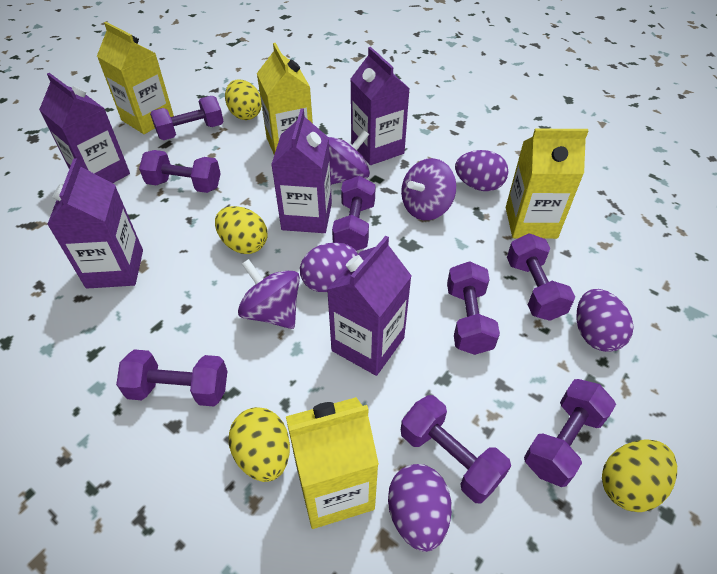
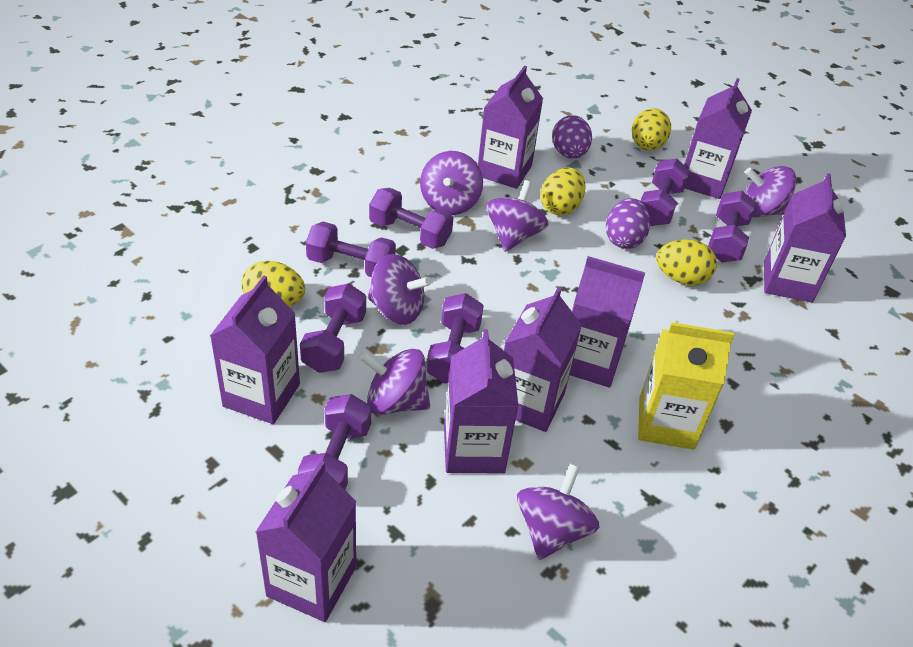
purple carton: [39,73,130,183] [47,158,143,289] [271,108,332,233] [327,236,412,376] [350,47,410,165] = 5 -> [210,275,300,424] [256,461,356,622] [444,329,519,473] [478,66,543,189] [504,287,582,432] [570,256,645,387] [684,78,752,199] [764,173,846,303] = 8
purple dumbbell: [116,349,227,407] [139,150,221,193] [150,96,224,140] [332,176,376,251] [401,395,511,504] [447,261,500,355] [507,234,575,321] [524,379,616,487] = 8 -> [298,394,371,489] [300,283,366,373] [306,222,396,277] [369,188,453,249] [426,293,484,384] [641,158,690,226] [708,191,756,263] = 7
purple egg: [300,243,358,292] [388,464,452,552] [455,150,509,191] [576,289,634,352] = 4 -> [552,115,592,159] [606,198,650,249] = 2
purple spinning top: [238,259,300,329] [329,130,370,185] [401,158,457,220] = 3 -> [360,349,430,415] [368,254,431,325] [420,151,483,215] [486,180,548,252] [517,464,600,560] [745,166,797,217] = 6
yellow carton: [97,22,174,134] [257,43,313,155] [286,397,379,529] [506,129,589,239] = 4 -> [638,322,735,450] = 1

